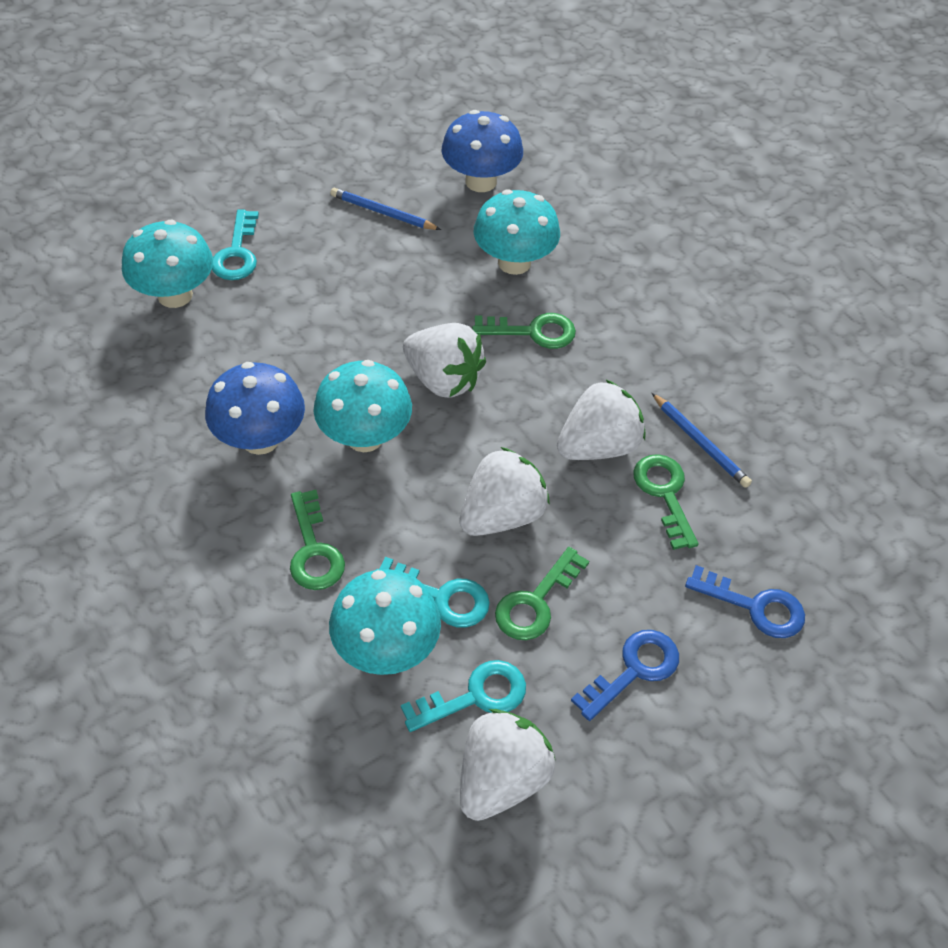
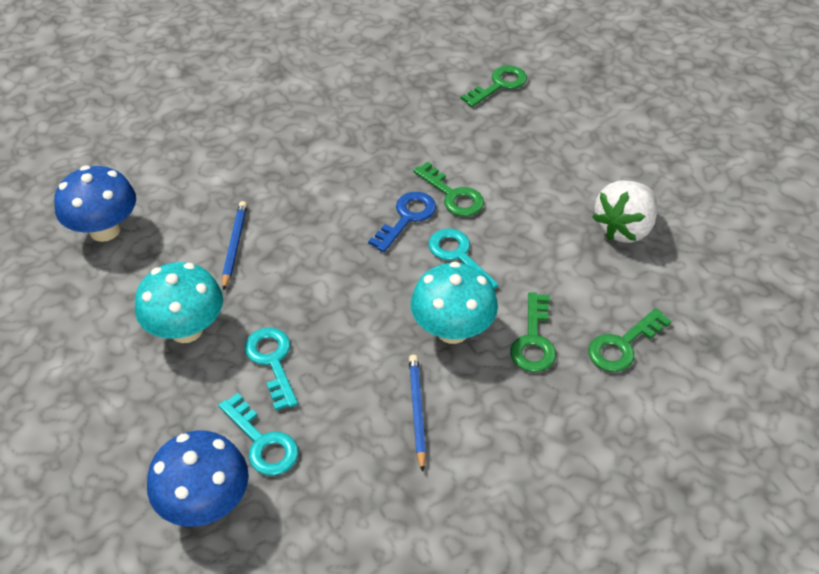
blue key: [571,630,679,721] [685,565,805,638] = 2 -> [368,192,436,252] = 1
turquoise mushroom: [122,220,213,308] [313,360,412,452] [329,569,441,675] [474,189,560,275] = 4 -> [135,262,223,343] [411,261,498,344] = 2
white strawberry: [403,323,486,398] [459,447,550,536] [460,709,555,821] [557,379,646,460] = 4 -> [592,181,658,243] = 1

